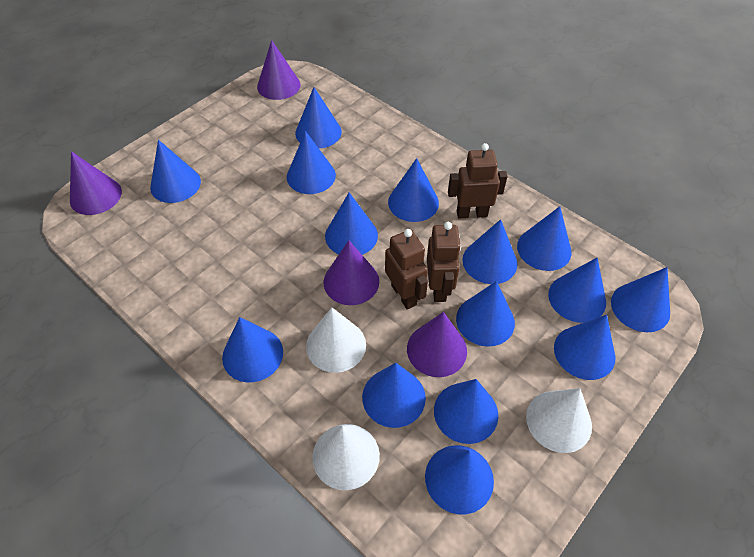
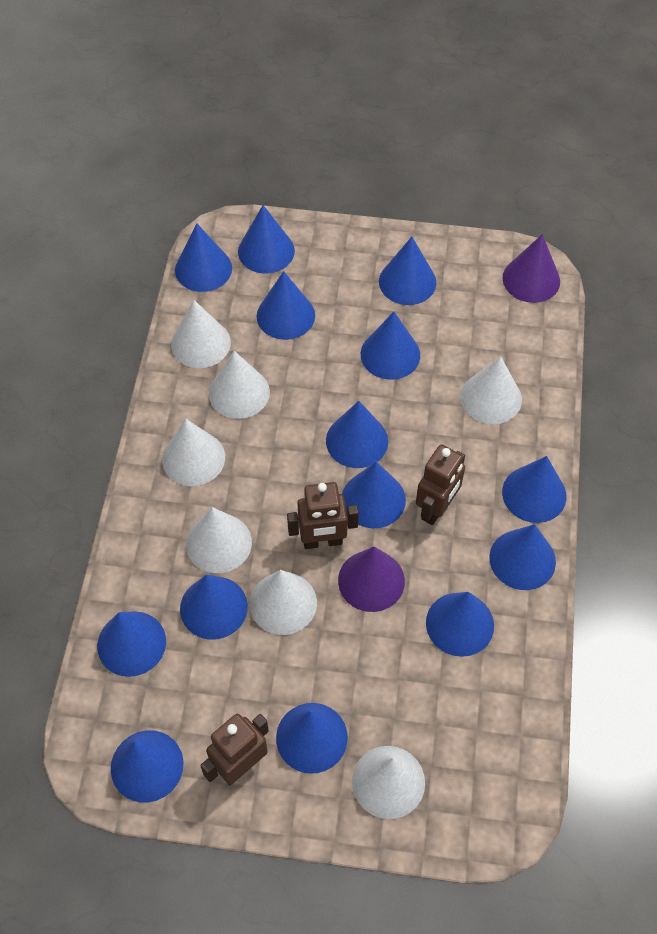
blue cone: [150,140,201,203] [222,317,283,382] [287,131,336,194] [295,87,342,148] [325,192,378,255] [362,363,426,428] [388,158,439,222] [425,445,494,514] [434,379,498,444] [456,281,515,347] [462,219,517,284] [517,206,572,271] [548,258,606,323] [554,315,615,380] [611,267,670,332] = 15 -> [97,612,166,677] [111,730,183,803] [175,224,232,292] [180,574,248,639] [238,205,295,274] [257,271,315,340] [276,703,348,774] [326,401,388,468] [342,462,406,528] [361,312,420,380] [379,237,436,305] [426,592,494,657] [489,524,556,590] [502,456,567,523] = 14
purple cone: [70,151,122,215] [257,40,301,100] [324,241,379,305] [407,312,467,377] = 4 -> [338,546,405,612] [503,234,560,303] = 2
white cone: [306,307,366,373] [312,424,380,490] [526,388,592,453] = 3 -> [162,419,225,486] [171,300,231,368] [186,507,252,573] [209,351,270,419] [250,570,317,635] [352,746,425,819] [461,356,522,424] = 7

